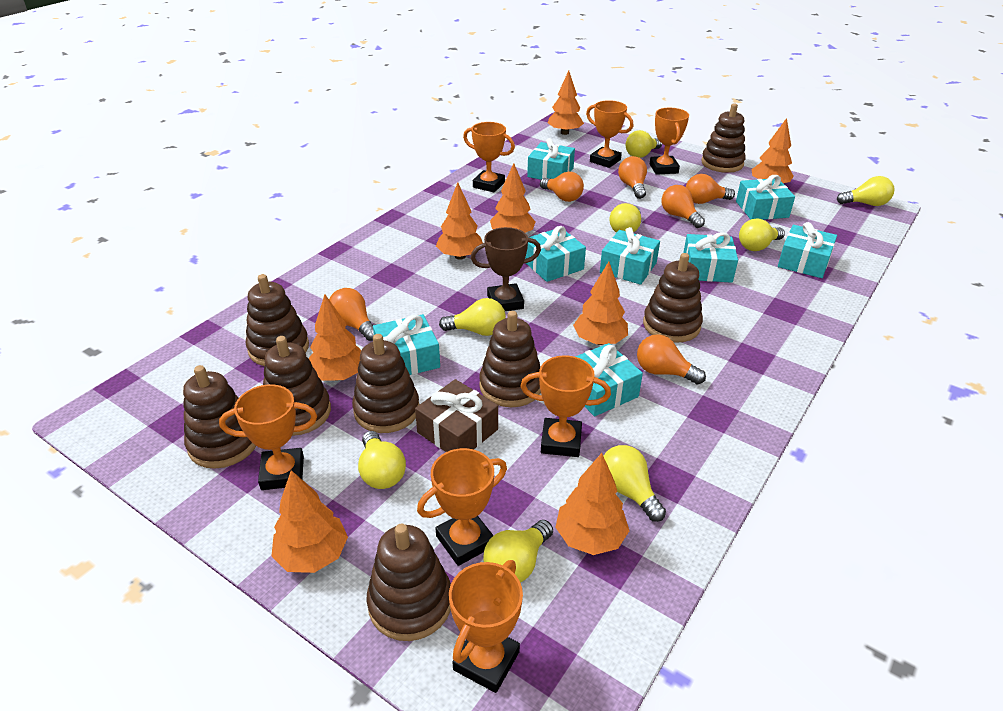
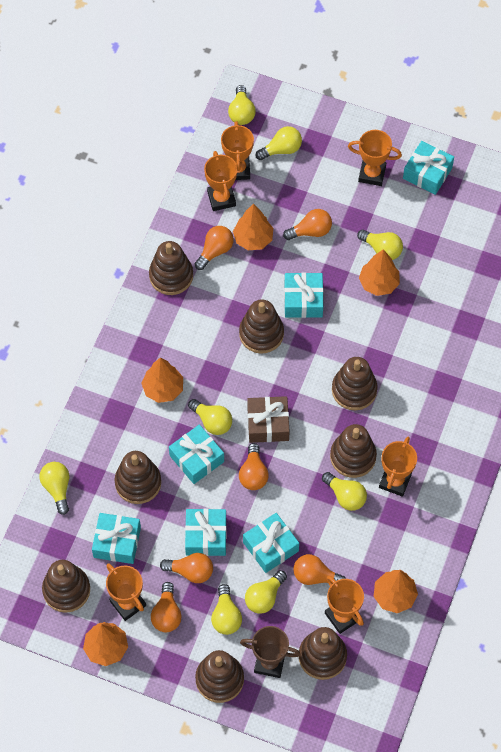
orange tree: [271,470,348,573] [309,294,361,381] [436,182,483,260] [490,163,536,233] [548,70,584,135] [556,453,629,555] [573,262,628,345] [752,118,794,183] = 8 -> [83,622,128,666] [141,358,183,403] [233,204,273,250] [359,249,400,296] [374,570,418,613] = 5
orange trophy: [219,384,317,490] [417,448,507,566] [449,560,523,693] [463,122,515,193] [520,355,611,457] [586,100,633,168] [650,108,689,175] = 7 -> [106,563,146,621] [204,151,237,211] [221,121,254,180] [325,576,364,634] [348,130,402,186] [379,437,417,497] = 6
turquoise gift: [373,314,440,375] [525,226,586,282] [527,138,575,180] [575,343,643,416] [600,227,660,285] [683,232,738,283] [736,175,795,220] [778,222,837,278] = 8 -> [92,513,141,564] [169,424,224,484] [185,509,227,556] [243,513,299,573] [284,272,324,318] [403,141,454,195] = 6

